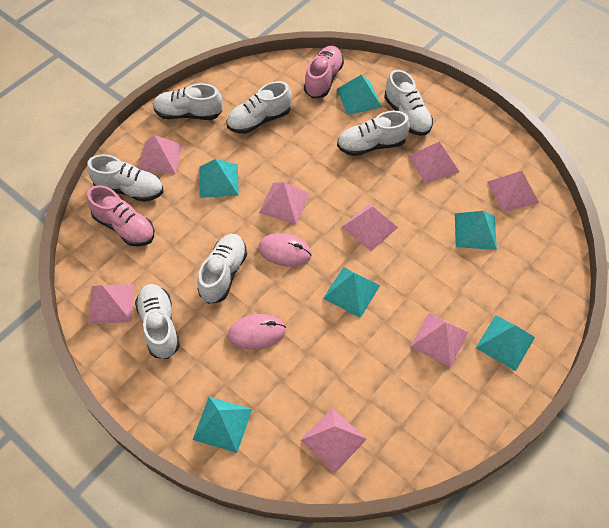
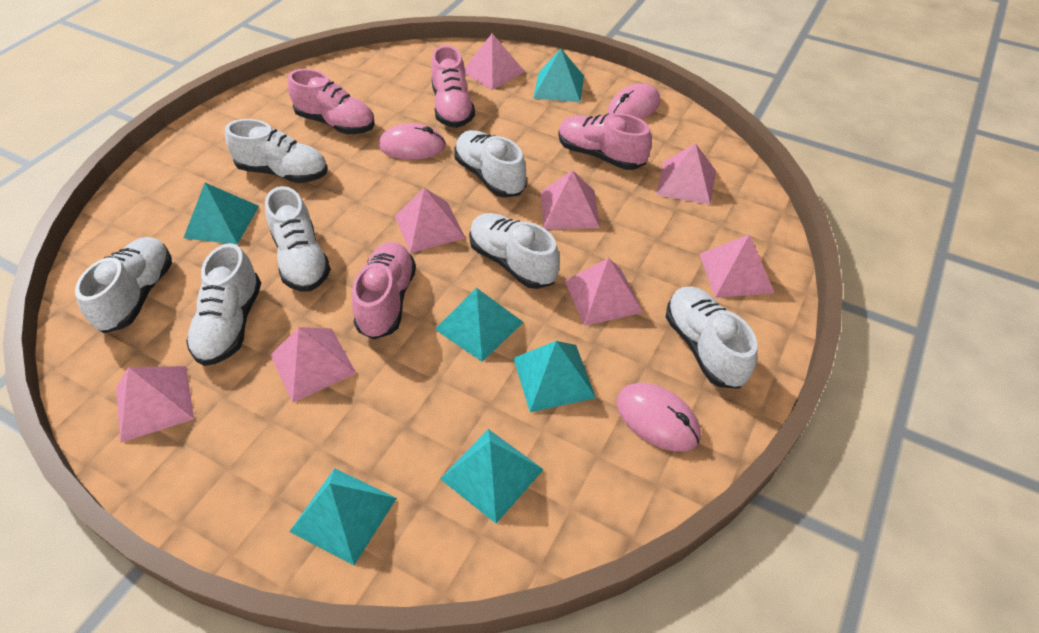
pink mouse: [228,314,286,350] [258,233,312,267] = 2 -> [379,124,446,160] [608,83,660,120] [617,383,701,452] = 3
pink shoe: [87,185,155,246] [304,46,344,98] = 2 -> [288,69,375,134] [352,242,416,339] [431,45,475,128] [558,113,652,170] = 4

